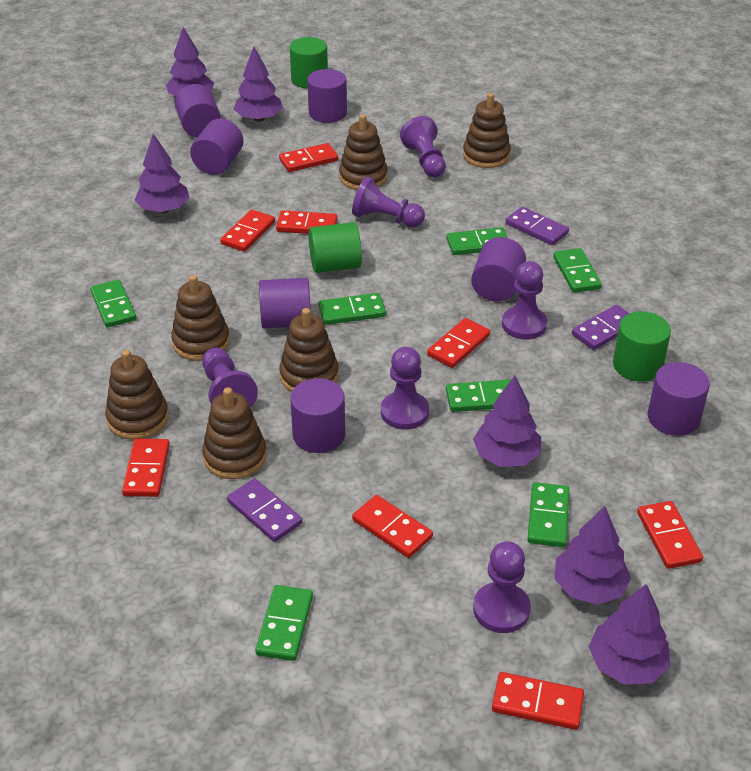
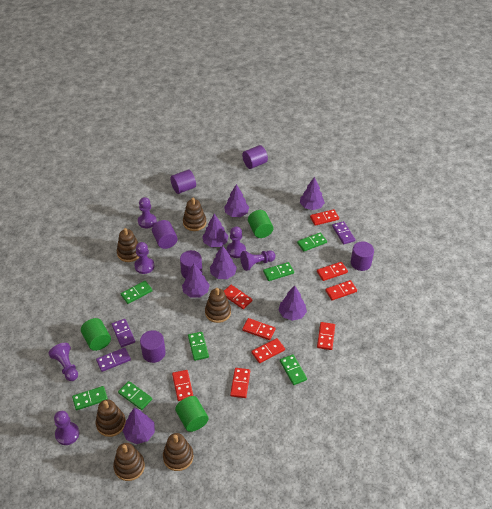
purple cylinder: [175,84,221,138] [190,119,243,175] [259,278,311,328] [290,378,345,453] [307,69,347,123] [471,237,526,302] [648,362,710,436] = 7 -> [140,330,166,363] [152,220,178,249] [170,170,196,194] [180,250,202,279] [242,145,268,169] [351,242,374,271] = 6
purple tree: [134,134,190,213] [166,27,214,96] [234,47,283,122] [473,376,541,467] [554,506,631,605] [589,584,670,685] = 6 -> [123,408,155,444] [182,264,210,297] [202,214,228,247] [210,245,237,279] [224,184,249,217] [279,286,307,321] [300,177,325,210] = 7
red domino: [122,439,170,497] [220,210,275,252] [276,210,338,234] [279,143,338,172] [352,495,433,558] [427,318,490,368] [492,672,584,730] [637,501,703,569] = 8 -> [172,370,193,401] [224,285,252,309] [230,368,250,398] [242,318,275,340] [251,338,285,363] [310,209,339,226] [317,262,348,281] [317,322,335,350] [325,280,357,300] = 9

